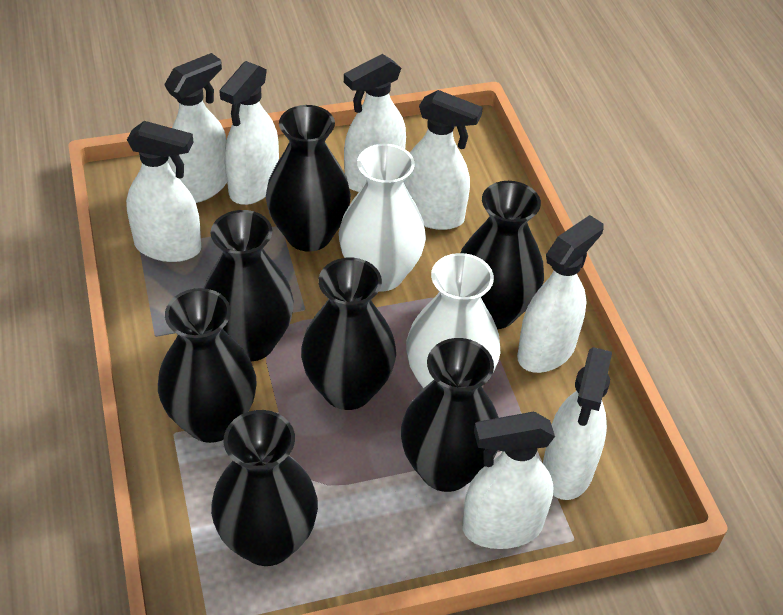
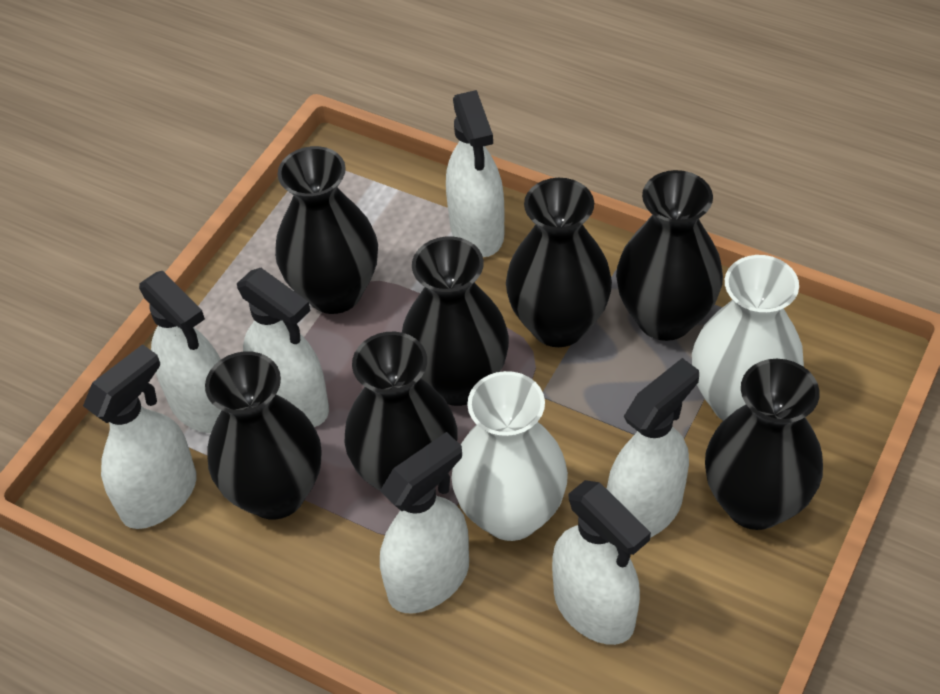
white spray bottle: [126,121,201,262] [164,53,227,203] [219,61,279,205] [344,54,406,192] [403,90,483,230] [462,412,555,549] [517,215,604,373] [543,347,612,500] = 8 -> [83,344,197,529] [139,271,222,433] [237,268,329,427] [380,432,469,614] [446,90,504,257] [552,480,651,645] [607,358,699,538] = 7

